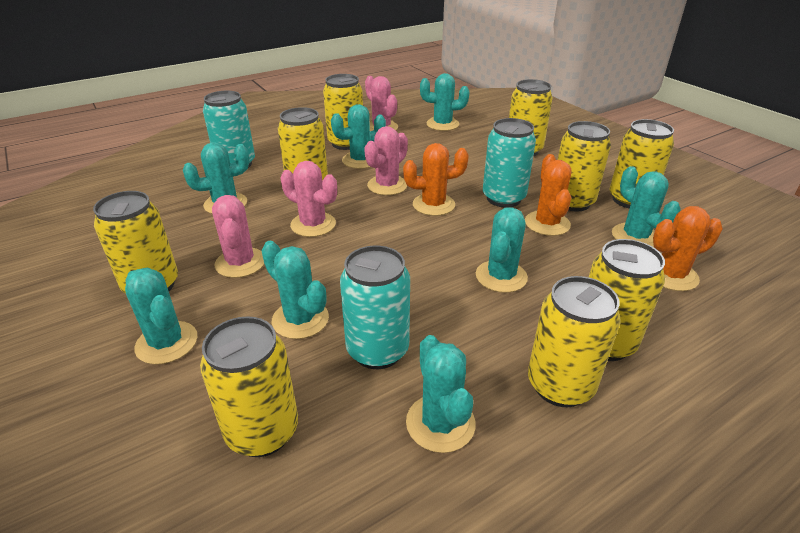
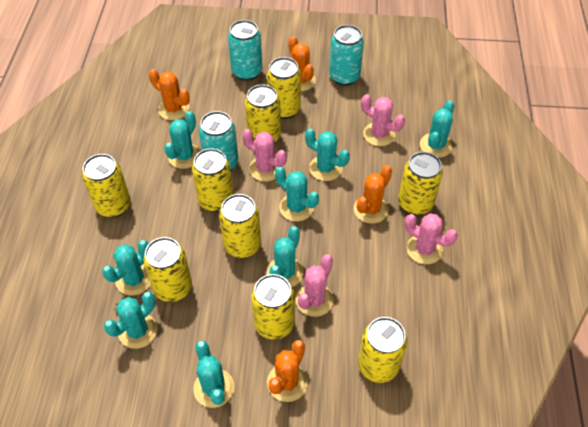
orange cactus: [403,143,469,216] [525,154,571,236] [653,206,723,291] = 3 -> [149,69,190,120] [267,340,308,402] [289,36,316,91] [354,165,392,223] = 4

